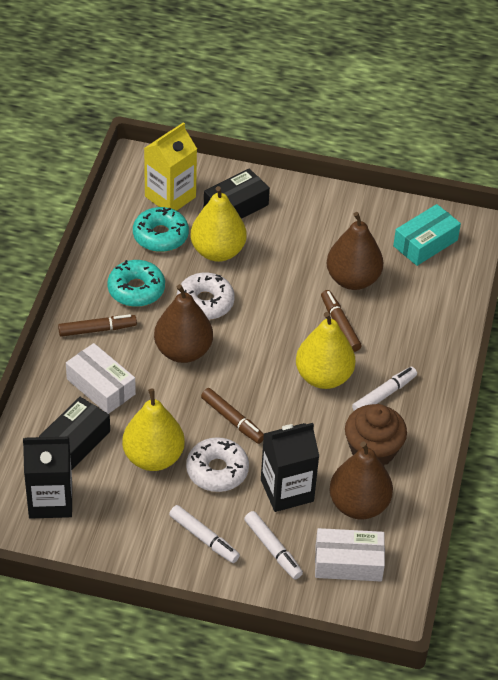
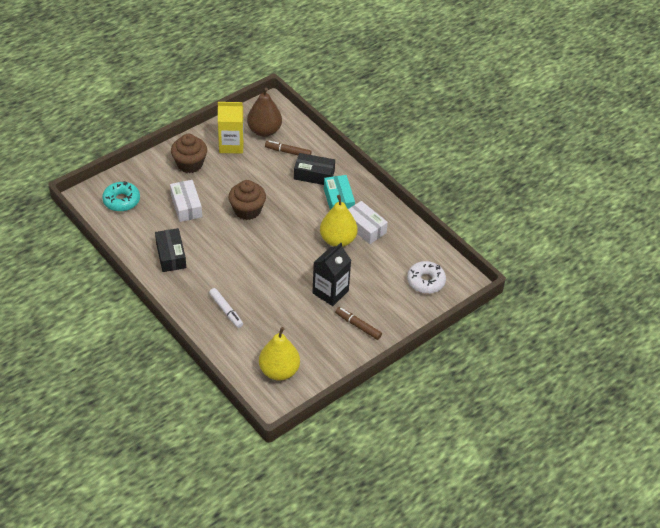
black carton: [23,437,72,519] [261,423,319,512] = 2 -> [312,243,351,306] = 1
brown cupcake: [345,404,407,466] = 1 -> [171,134,207,173] [228,180,266,220] = 2
brown marker: [58,314,137,337] [201,388,264,444] [321,290,362,352] = 3 -> [265,140,312,155] [335,307,382,340] = 2
brown pear: [154,284,213,363] [327,212,384,290] [329,442,393,520] = 3 -> [247,88,282,137] = 1
turquoise donut: [107,260,165,307] [133,207,189,252] = 2 -> [102,181,140,212] = 1
white donut: [177,273,235,320] [186,437,249,492] = 2 -> [407,261,446,294] = 1
white marker: [169,505,240,563] [244,511,303,580] [352,367,417,411] = 3 -> [209,288,243,328] = 1
yellow pear: [122,388,185,471] [191,186,246,262] [296,312,355,389] = 3 -> [259,327,300,381] [320,195,358,247] = 2

